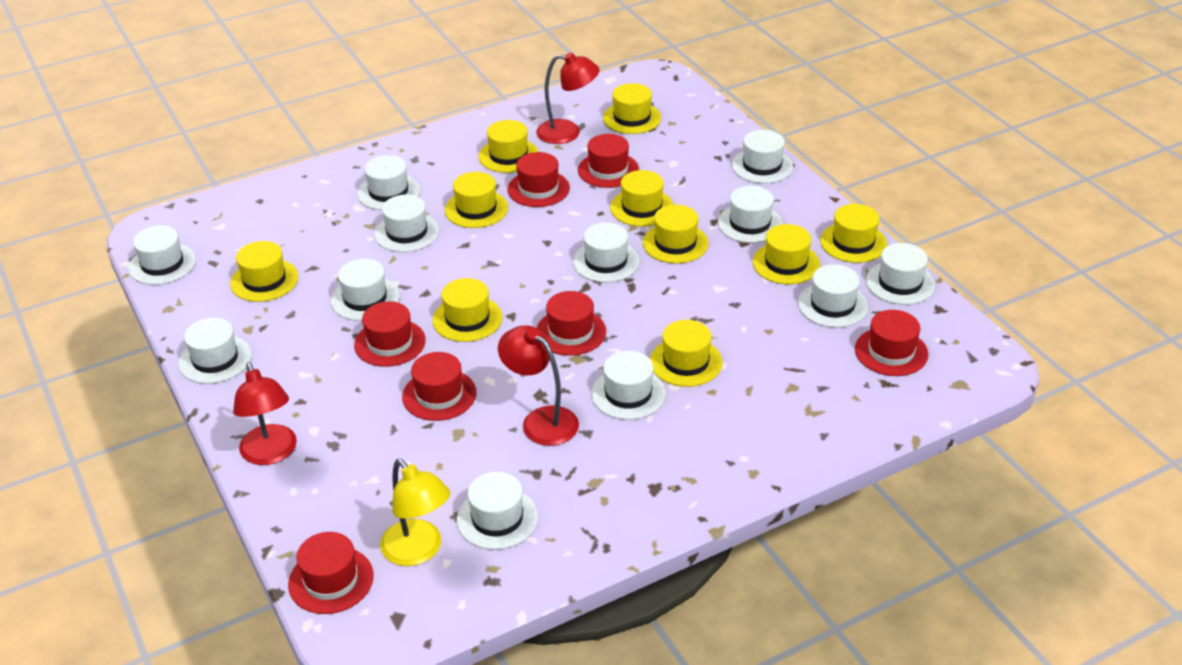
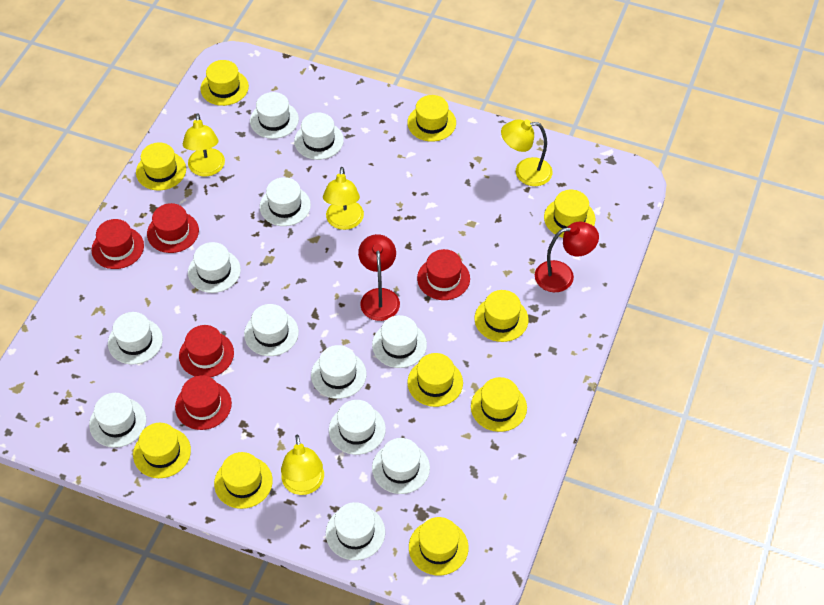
red hat: [288,532,374,614] [354,301,426,367] [402,352,477,421] [507,152,570,207] [537,291,606,356] [578,134,639,188] [855,310,928,376] = 7 -> [91,219,144,269] [147,203,199,253] [175,375,232,430] [179,325,234,377] [417,249,470,300] = 5
red lamp: [233,362,297,465] [498,325,579,446] [536,52,600,144] = 3 -> [358,234,400,321] [535,222,599,292] = 2
yellow lamp: [380,459,450,566] = 1 -> [183,113,225,176] [281,435,324,495] [323,167,364,230] [501,119,553,186] = 4

